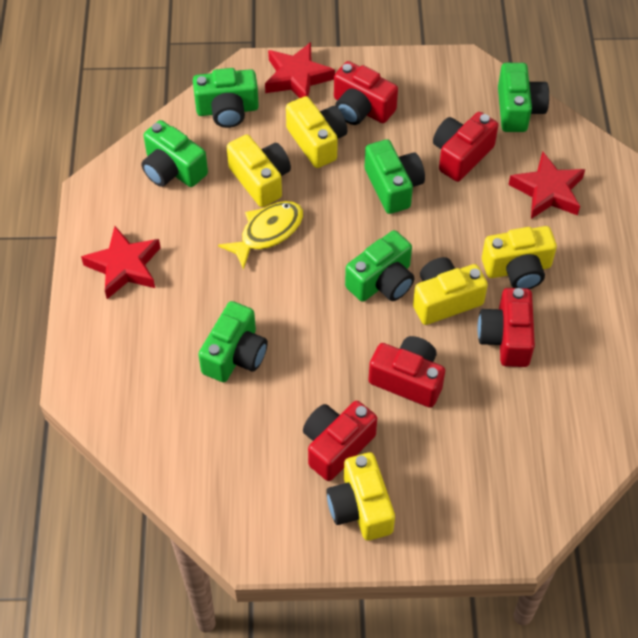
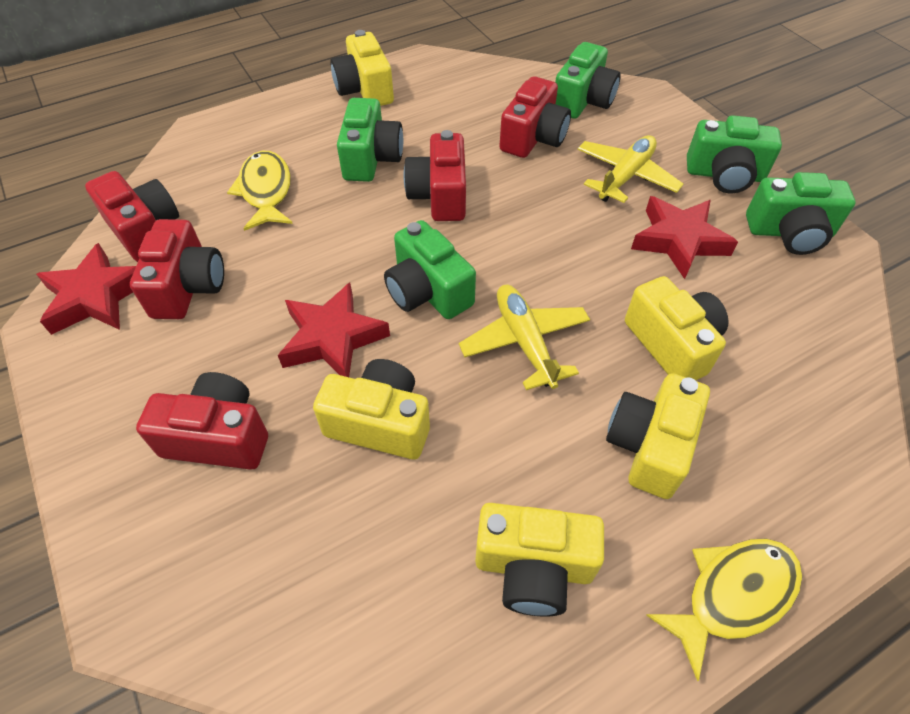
green camera: [141,120,208,187] [193,68,259,128] [198,301,268,382] [345,230,414,302] [365,139,425,214] [498,63,549,132] = 6 -> [337,98,403,182] [384,220,476,319] [555,42,621,119] [687,115,782,193] [746,172,856,255] = 5
yellow fish: [218,201,303,270] = 1 -> [227,151,293,231] [646,539,802,681] = 2
yellow plane: none = 0 -> [459,284,590,390] [578,135,683,203] = 2

